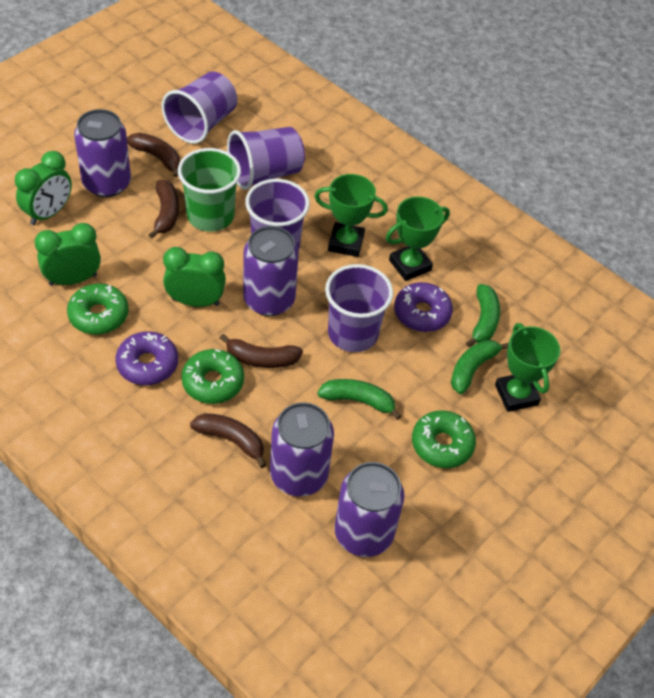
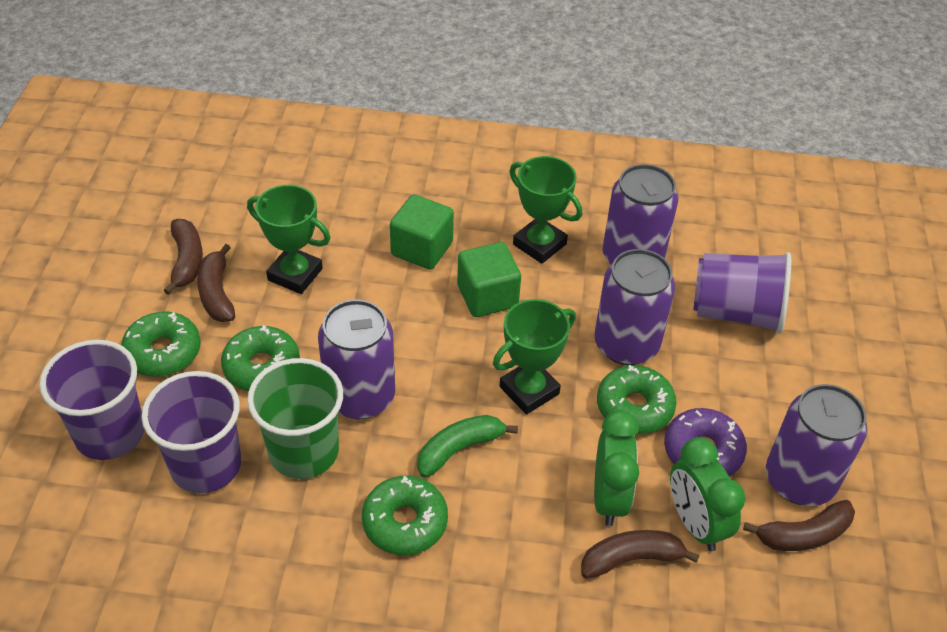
green banana: [317,379,401,420] [451,340,509,394] [466,284,500,347] = 3 -> [417,415,518,478] = 1
green clock: [15,151,72,225] [35,223,101,286] [163,247,226,307] = 3 -> [594,410,639,526] [670,437,745,551] = 2
green cube: none = 0 -> [390,194,454,270] [457,242,521,317] = 2
green donut: [67,283,129,335] [181,349,244,404] [412,410,476,468] = 3 -> [121,311,201,377] [221,325,300,391] [362,476,448,555] [597,365,677,434] = 4
purple cup: [162,72,237,144] [227,127,305,190] [245,179,310,251] [325,264,393,352] = 4 -> [39,340,145,460] [141,371,241,493] [693,252,791,334] = 3
purple donut: [115,331,178,385] [394,282,453,332] = 2 -> [664,408,747,476] = 1

